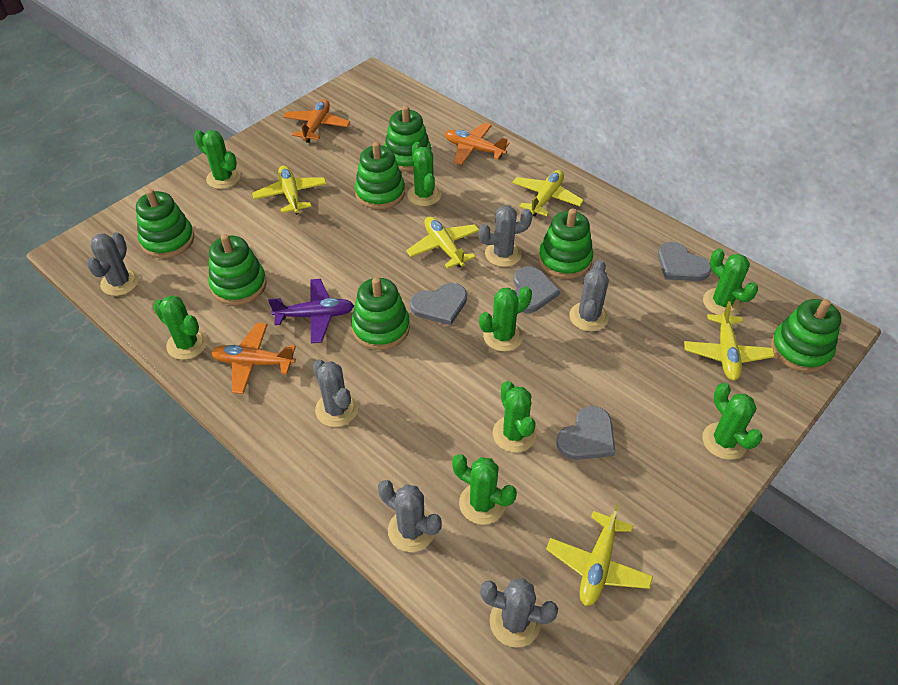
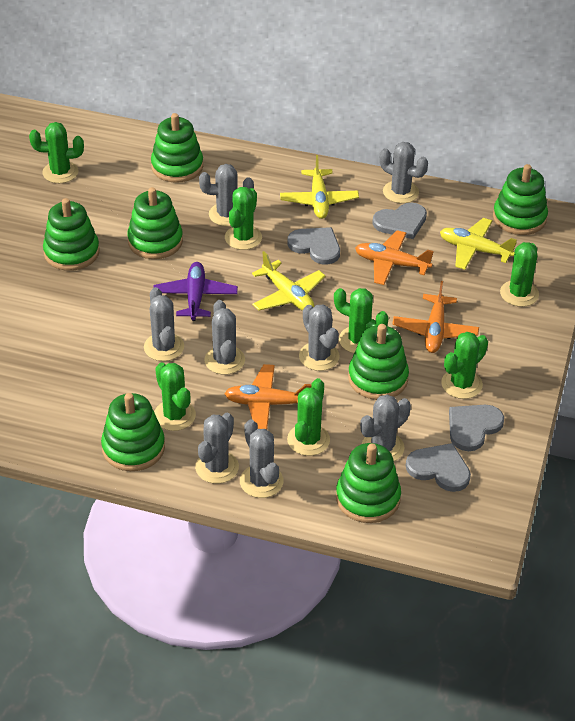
green cactus: [153,295,207,360] [194,130,240,189] [407,142,441,206] [452,454,517,525] [479,286,532,352] [493,381,536,453] [702,383,763,460] [703,248,758,316] = 8 -> [29,122,84,183] [154,363,196,431] [225,187,262,250] [287,378,330,456] [334,288,388,353] [441,332,488,399] [500,242,539,307] = 7
grey cactus: [87,232,139,296] [313,359,358,427] [378,480,441,552] [478,205,533,267] [480,578,558,647] [569,260,609,331] = 6 -> [144,287,184,361] [195,413,239,484] [199,164,254,226] [204,300,245,375] [240,419,284,498] [299,304,340,371] [360,394,411,461] [380,142,428,203] = 8
yellow plane: [252,166,327,215] [406,217,479,269] [512,170,584,217] [546,504,653,606] [684,301,775,381] = 5 -> [252,251,325,311] [280,155,359,219] [440,218,517,270] = 3

